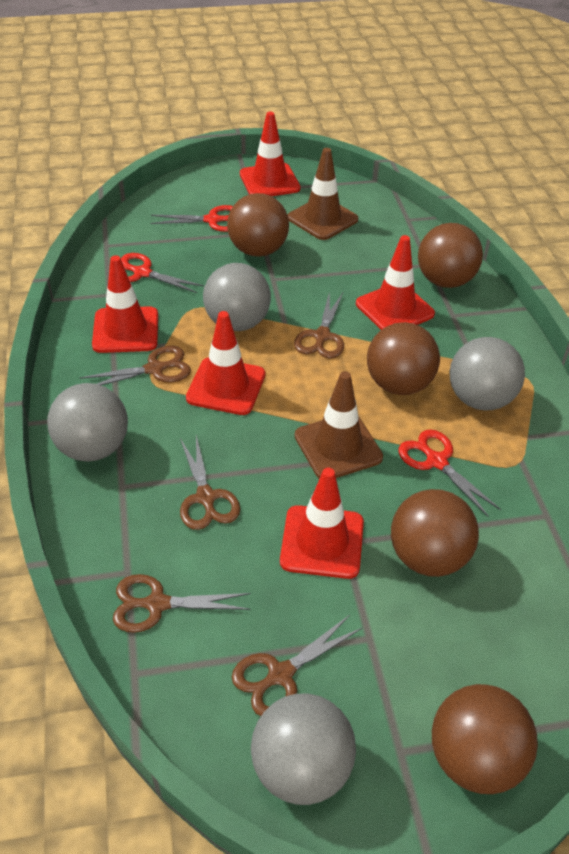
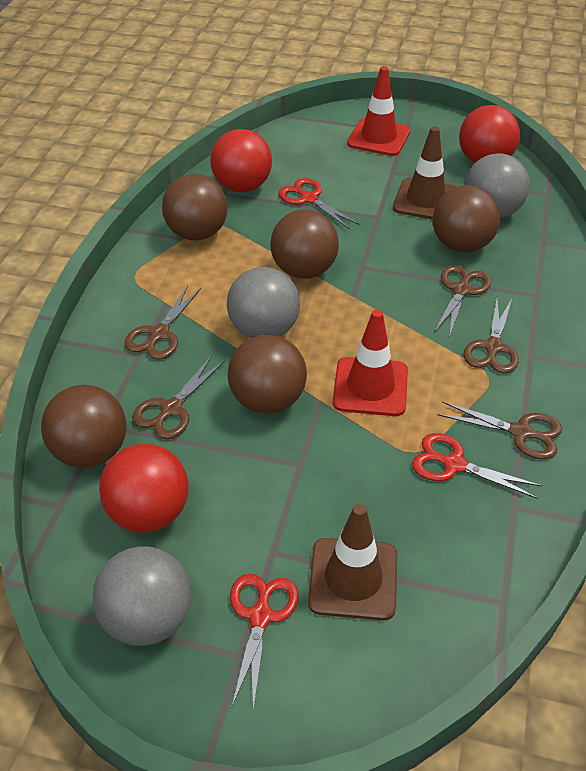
grey ball: [47,383,128,462] [203,263,271,331] [251,694,356,805] [450,337,525,410] = 4 -> [92,546,191,646] [227,267,300,338] [465,153,530,218] = 3
red ball: none = 0 -> [99,443,189,533] [210,129,272,192] [459,105,520,163] = 3
red traffic cone: [92,255,158,353] [186,311,265,415] [240,111,301,196] [280,468,364,579] [356,235,435,330] = 5 -> [333,309,408,416] [347,66,410,156] = 2

